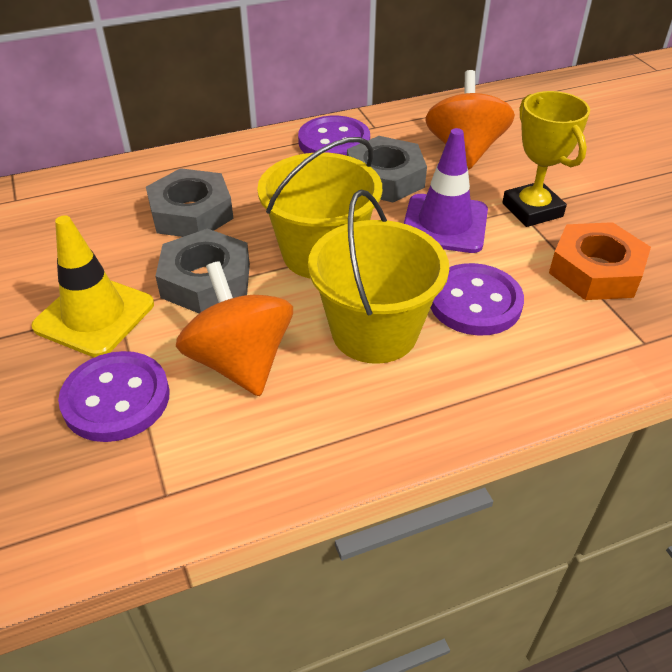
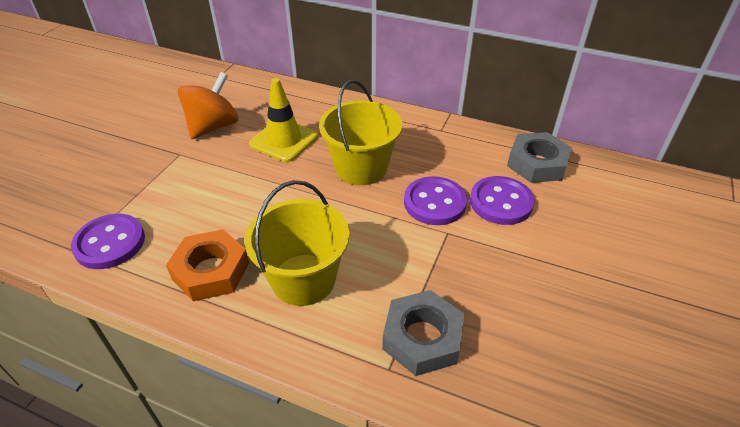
grey nut: [146,168,234,237] [155,228,250,313] [347,136,427,202] = 3 -> [382,290,464,376] [507,132,572,183] = 2
orange spinning top: [176,261,293,396] [425,70,515,169] = 2 -> [178,72,238,139] = 1
purple traffic cone: [403,128,488,253] = 1 -> none = 0
yellow trophy: [502,91,590,227] = 1 -> none = 0

